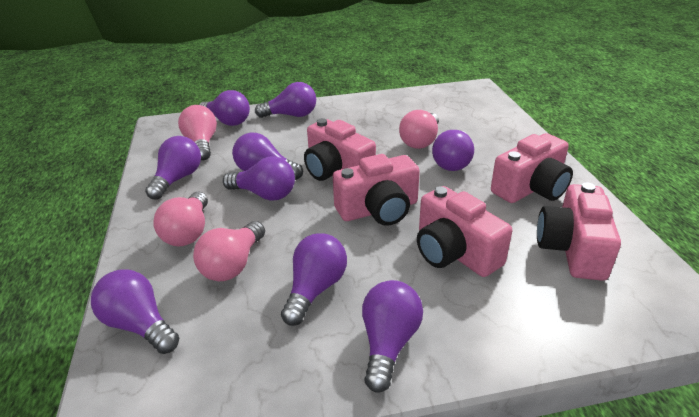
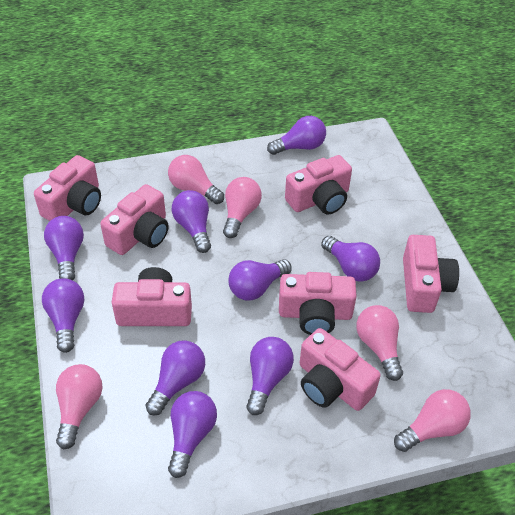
pink camera: [304,118,376,181] [333,154,420,226] [417,186,512,277] [491,133,573,203] [537,183,621,281] = 5 -> [34,155,101,221] [100,184,169,255] [112,267,192,326] [279,272,357,335] [285,155,352,215] [300,328,381,411] [403,235,459,313] = 7
pink light bulb: [153,192,208,247] [178,105,217,160] [193,221,265,281] [399,110,439,149] = 4 -> [56,364,103,450] [168,155,224,204] [223,177,262,238] [356,305,403,381] [394,389,471,452] = 5

